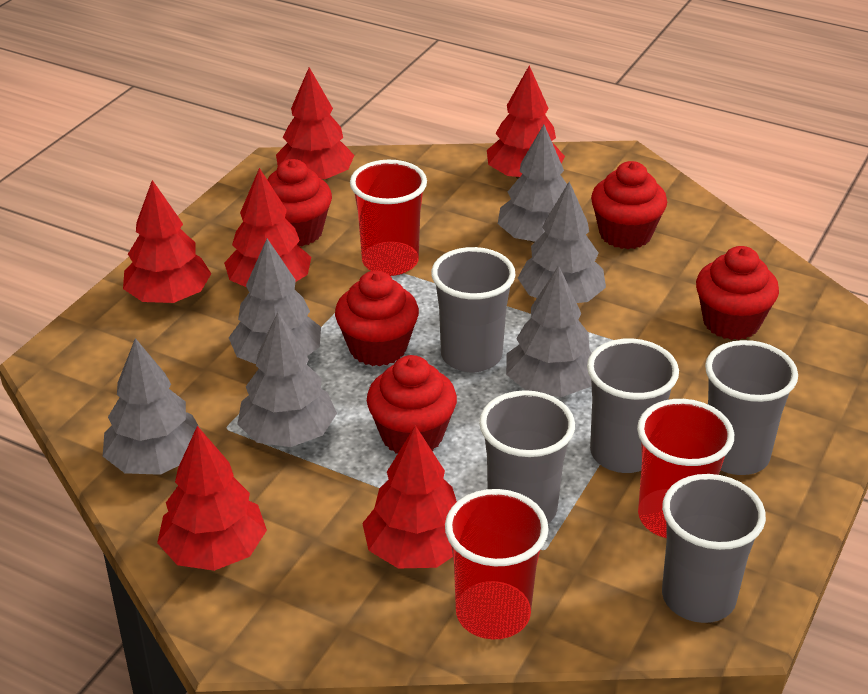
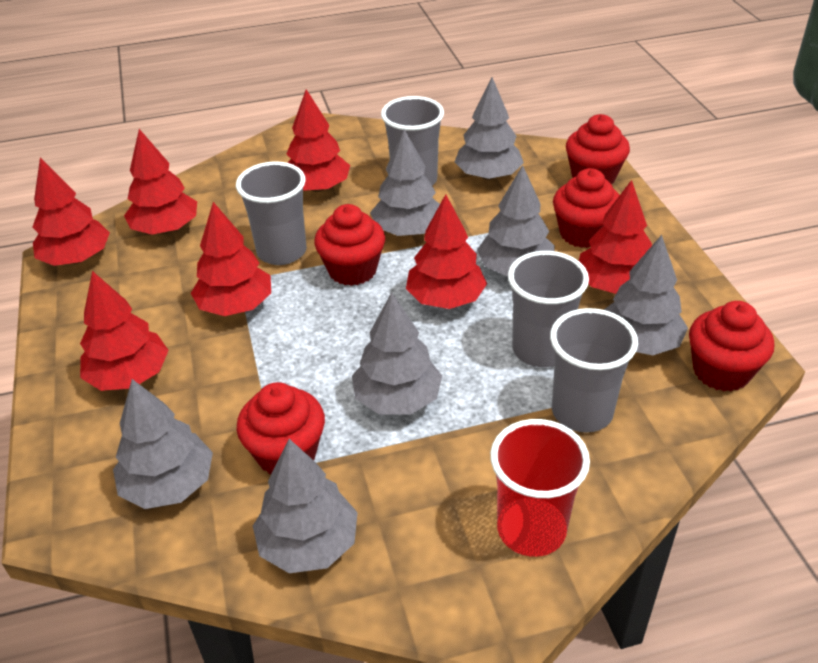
grey cup: [431,247,515,372] [479,390,575,523] [587,338,679,473] [662,474,766,623] [705,340,798,475] = 5 -> [236,162,307,265] [381,96,444,186] [508,251,589,367] [550,308,638,433] = 4
grey tree: [103,338,200,475] [229,239,321,364] [237,312,337,447] [498,125,567,243] [506,266,592,397] [518,181,606,303] = 6 -> [113,379,213,509] [253,439,358,573] [352,292,442,414] [370,129,440,236] [455,77,524,180] [477,165,555,276] [604,235,688,355] = 7
red cup: [350,160,427,276] [445,489,549,639] [637,399,734,538] = 3 -> [490,419,590,557] = 1
red tree: [123,180,212,303] [157,426,267,571] [224,168,311,287] [276,67,354,180] [362,425,457,568] [487,65,565,179] = 6 -> [33,157,110,266] [80,271,169,391] [124,129,197,235] [191,202,271,316] [287,89,350,192] [406,194,487,309] [579,180,652,294] = 7

